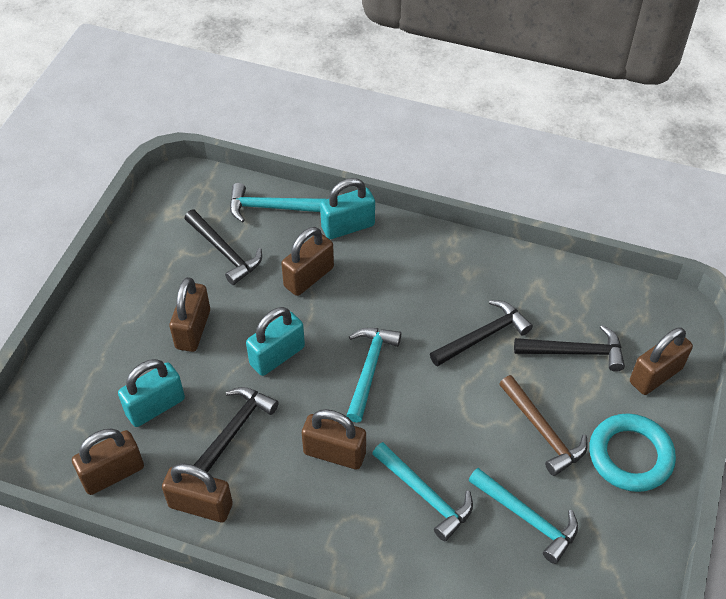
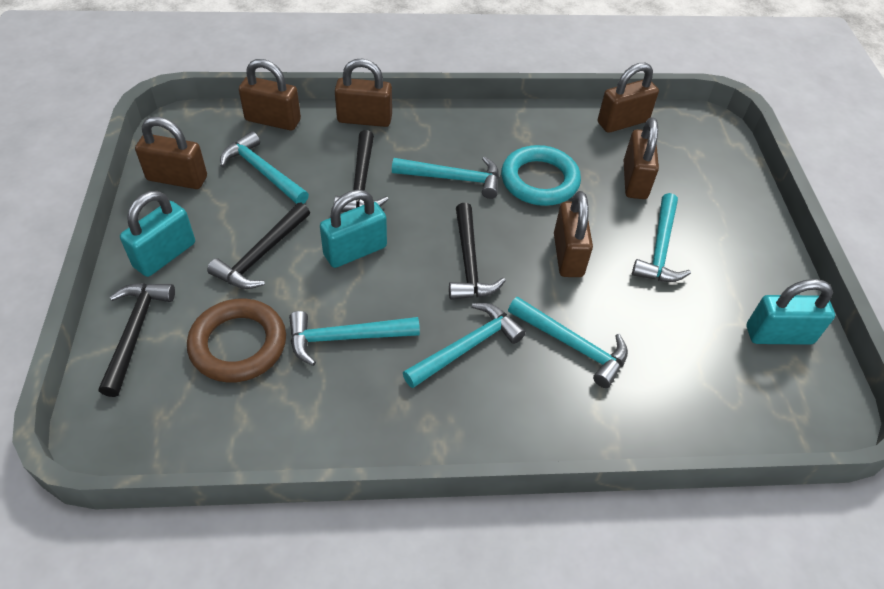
brown hammer: [499,375,588,476] = 1 -> none = 0
brown ring: none = 0 -> [187,299,286,383] = 1
turquoise hammer: [230,183,326,223] [346,328,401,423] [372,442,473,541] [468,468,578,564] = 4 -> [220,131,309,204] [289,311,420,366] [392,156,499,199] [403,303,526,388] [508,296,628,388] [632,193,691,282] = 6

